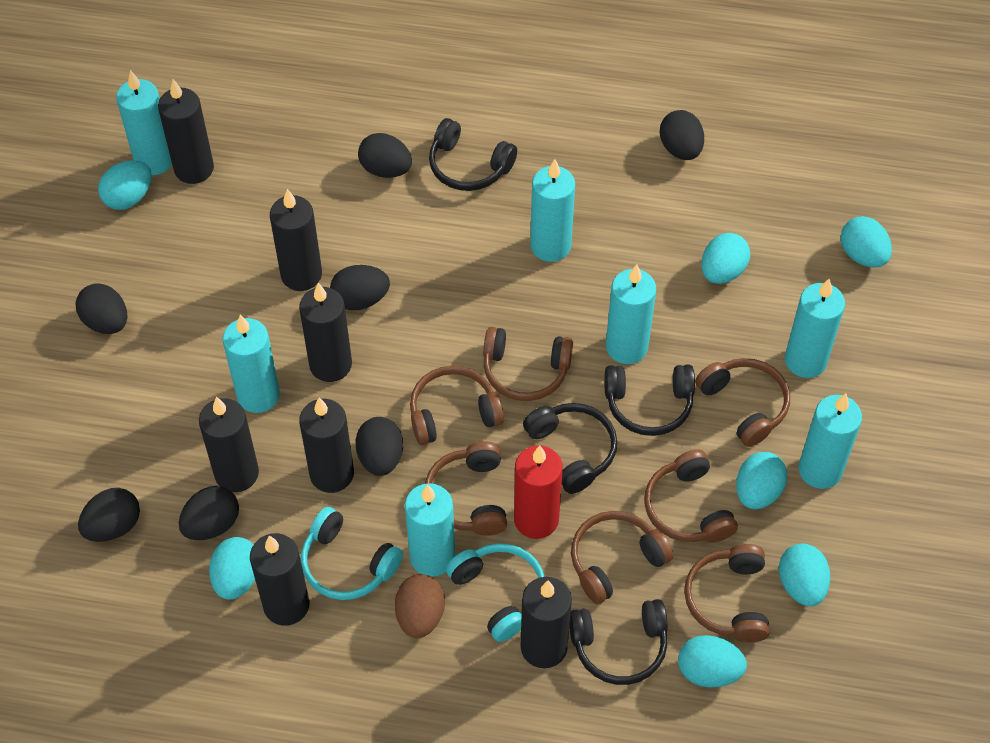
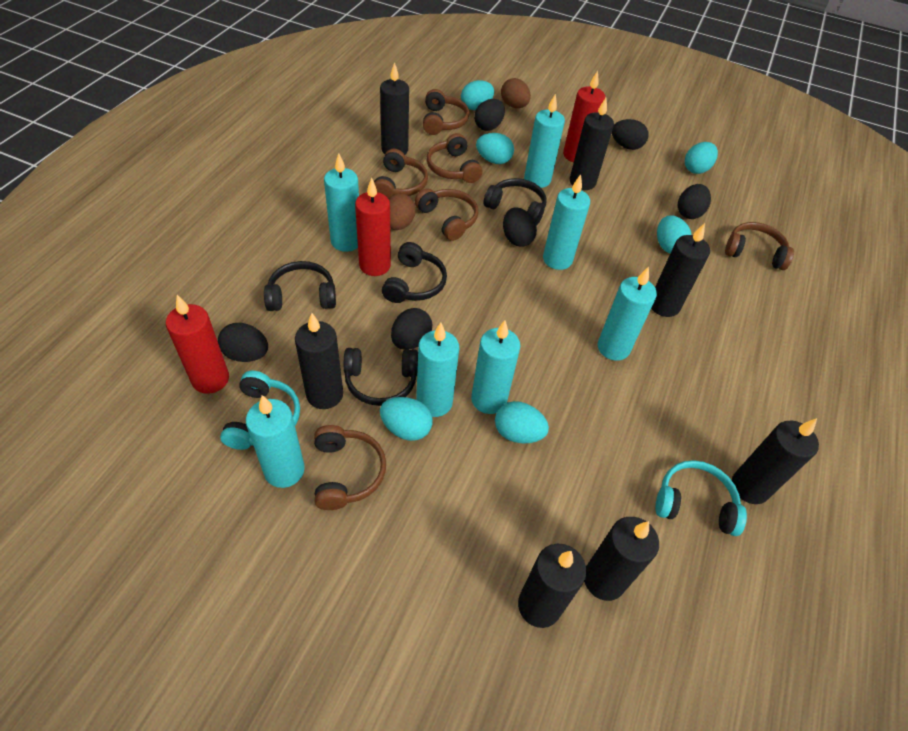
black egg: [76,284,127,334] [78,488,140,542] [179,486,239,540] [330,265,390,310] [356,417,403,476] [358,133,412,178] [660,110,704,160] = 7 -> [218,323,268,362] [391,308,432,350] [474,99,505,131] [503,207,537,247] [612,119,649,150] [678,184,711,219] = 6
brown egg: [395,574,445,638] = 1 -> [388,194,416,230] [501,78,531,108] = 2
brown headphones: [410,366,504,445] [425,441,507,536] [483,327,573,401] [571,511,673,604] [644,449,738,543] [684,544,769,643] [695,358,790,447] = 7 -> [314,425,386,510] [374,149,428,198] [415,188,478,241] [423,89,469,135] [427,133,483,183] [725,222,794,270] = 6
red candle: [514,445,563,539] = 1 -> [166,295,229,394] [355,178,391,276] [563,71,605,162] = 3
turquoise egg: [98,160,152,210] [209,537,255,600] [678,635,747,688] [701,233,750,284] [736,452,788,509] [779,543,830,606] [840,216,892,268] = 7 -> [380,397,433,441] [461,80,494,110] [476,133,514,164] [495,401,549,444] [657,215,692,253] [685,142,718,174] = 6

